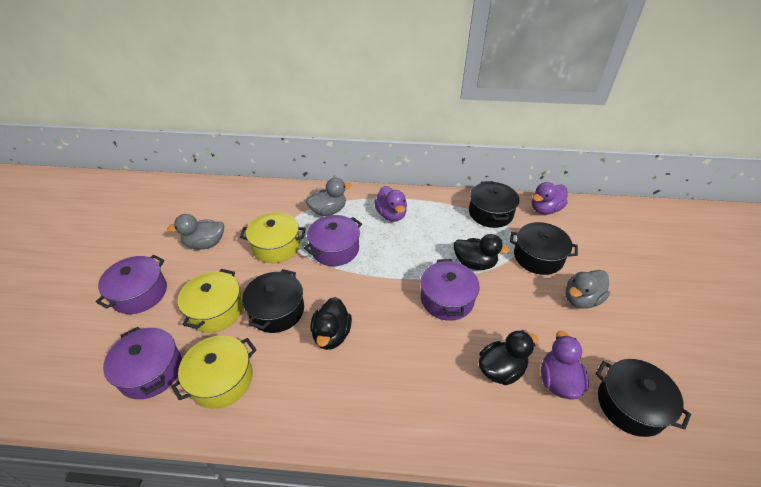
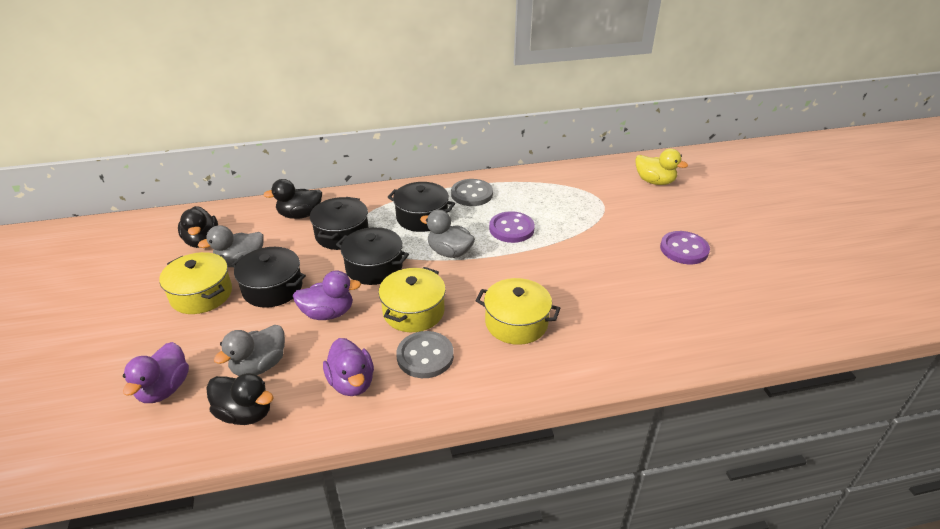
grey button: none = 0 -> [396,331,454,378] [451,179,493,206] = 2
purple button: none = 0 -> [489,211,535,243] [660,231,710,264] = 2
purple pot: [96,255,167,314] [103,327,182,399] [304,215,362,266] [421,259,480,321] = 4 -> none = 0
yellow duck: none = 0 -> [635,149,688,185] = 1

